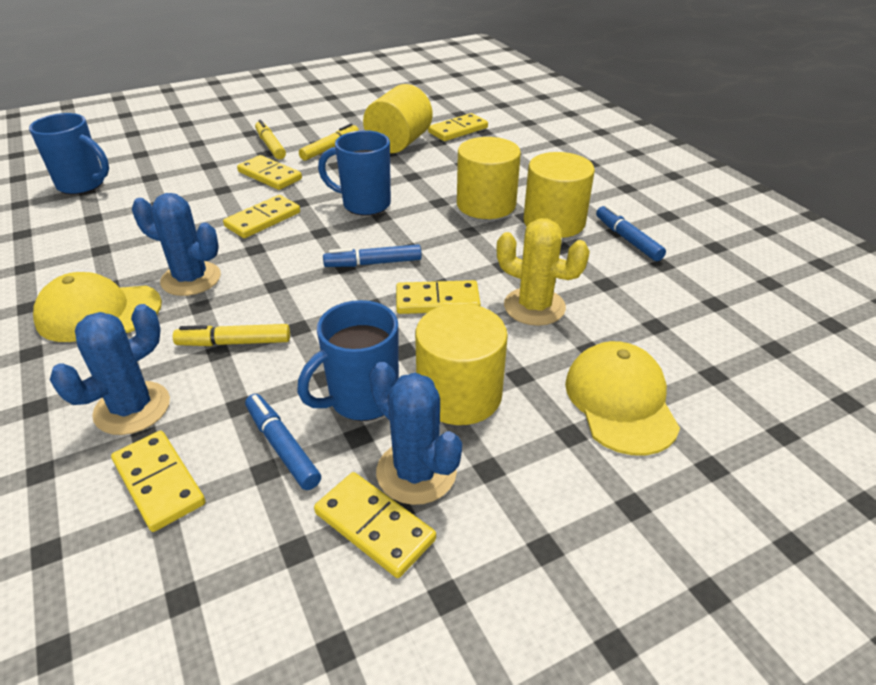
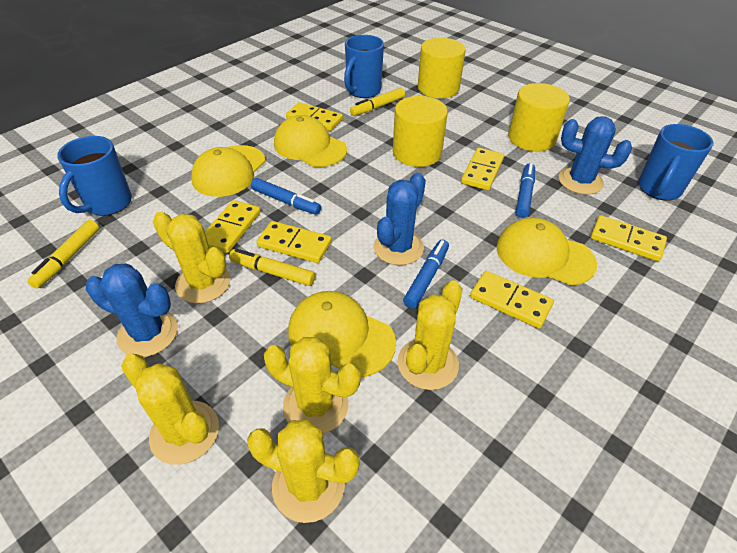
yellow cactus: [497,218,590,326] = 1 -> [121,354,219,465] [153,211,231,304] [247,419,360,523] [264,337,361,434] [398,280,463,390] = 5
yellow cap: [33,272,162,342] [565,341,680,456] = 2 -> [191,145,265,197] [274,115,347,167] [288,291,396,377] [496,217,597,285] = 4
yellow cylinder: [363,84,432,153] [415,303,508,425] [457,137,521,219] [524,152,595,238] = 4 -> [393,96,448,167] [418,38,466,98] [508,83,570,152] = 3

